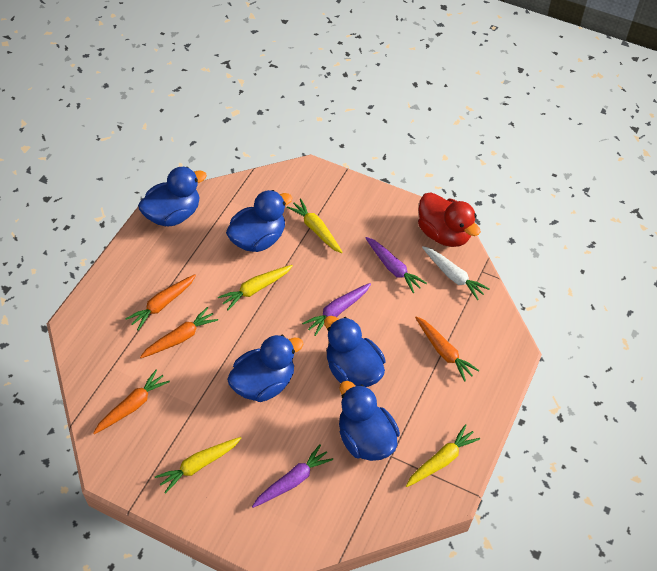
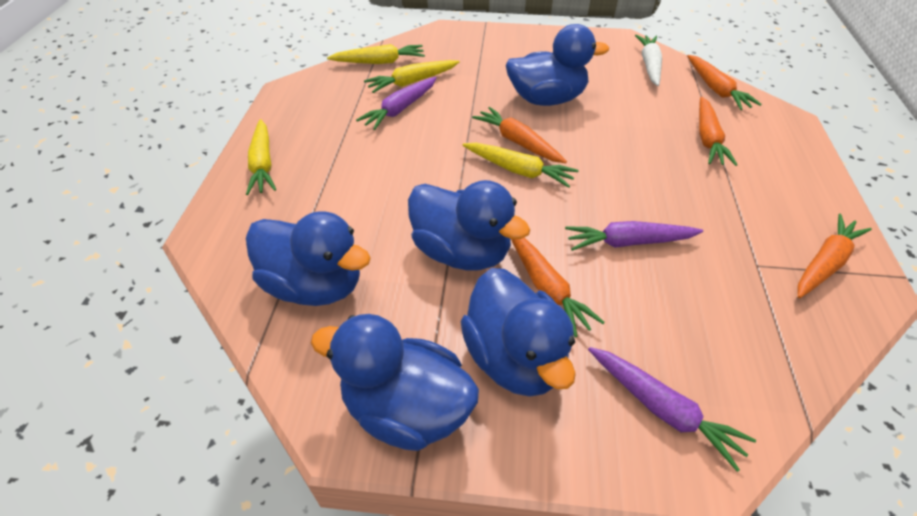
orange carrot: [93,369,170,434] [125,274,196,330] [140,307,218,358] [415,316,480,382] = 4 -> [472,107,567,163] [511,237,605,337] [687,55,762,110] [699,97,737,166] [798,214,872,298] = 5
red duck: [418,192,481,247] = 1 -> none = 0

